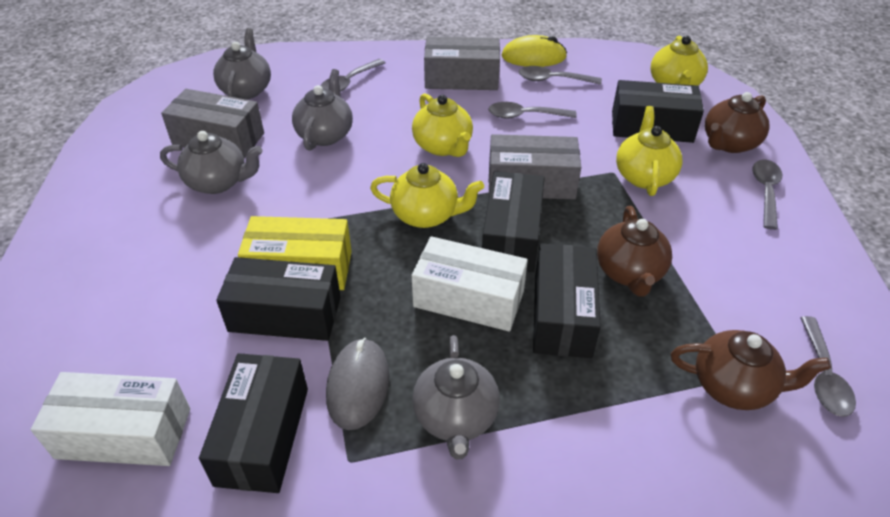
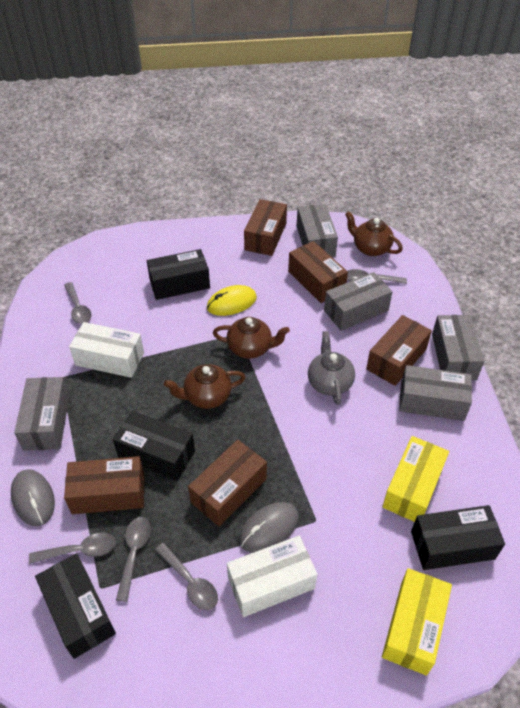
black box: [199,353,308,493] [216,257,341,341] [482,171,545,272] [533,243,601,358] [612,80,704,143] = 5 -> [35,553,116,659] [113,411,195,481] [147,249,210,300] [411,505,505,570] = 4
brown box: none = 0 -> [64,456,144,514] [188,440,267,527] [244,199,287,256] [288,241,348,303] [366,315,432,386] = 5
grey box: [161,89,264,158] [424,36,500,90] [489,134,581,199] = 3 -> [14,377,70,451] [297,204,338,257] [324,272,392,331] [399,365,472,421] [432,315,484,380] = 5
grey mouse: [326,338,389,430] = 1 -> [11,469,55,526] [239,502,299,553] = 2
grey teapot: [160,131,263,194] [213,28,271,100] [292,69,353,151] [412,335,500,459] = 4 -> [308,331,355,405] = 1
yellow box: [238,216,352,290] = 1 -> [382,436,449,522] [382,568,452,676] = 2
yellow teapot: [370,163,484,228] [412,93,473,157] [616,106,682,196] [651,36,708,86] = 4 -> none = 0

